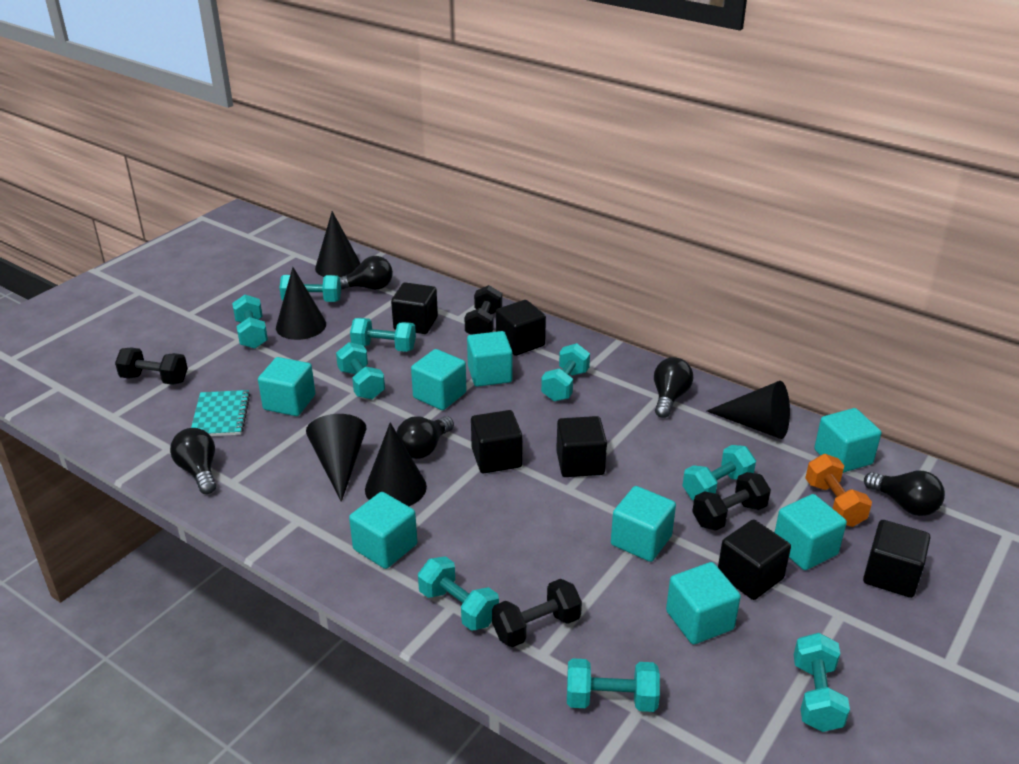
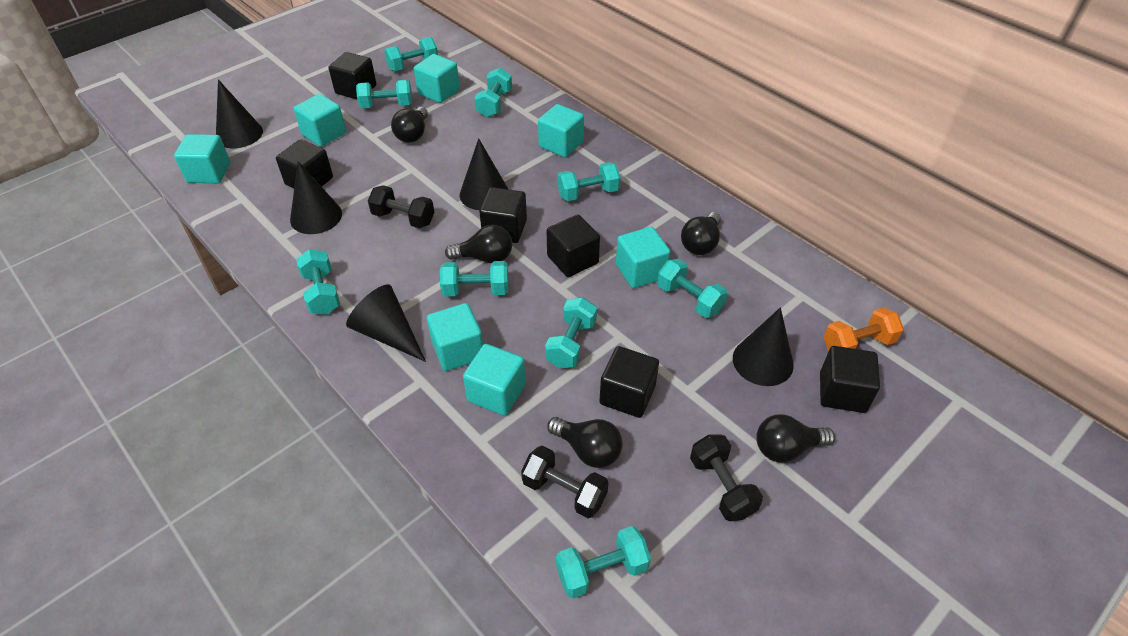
black dumbbell: [115,347,188,385] [465,285,502,335] [492,579,582,647] [692,472,771,531] = 4 -> [368,185,434,228] [521,446,608,518] [690,434,763,521] = 3
turquoise cube: [258,357,315,416] [349,492,417,569] [411,349,467,410] [467,331,512,387] [611,486,676,562] [666,562,741,645] [774,494,847,570] [814,408,881,473] = 8 -> [174,134,230,183] [294,94,346,147] [414,54,460,103] [427,303,483,371] [463,344,526,416] [538,104,584,157] [616,227,670,288] = 7
turquoise notebook: [191,390,250,436] = 1 -> none = 0

